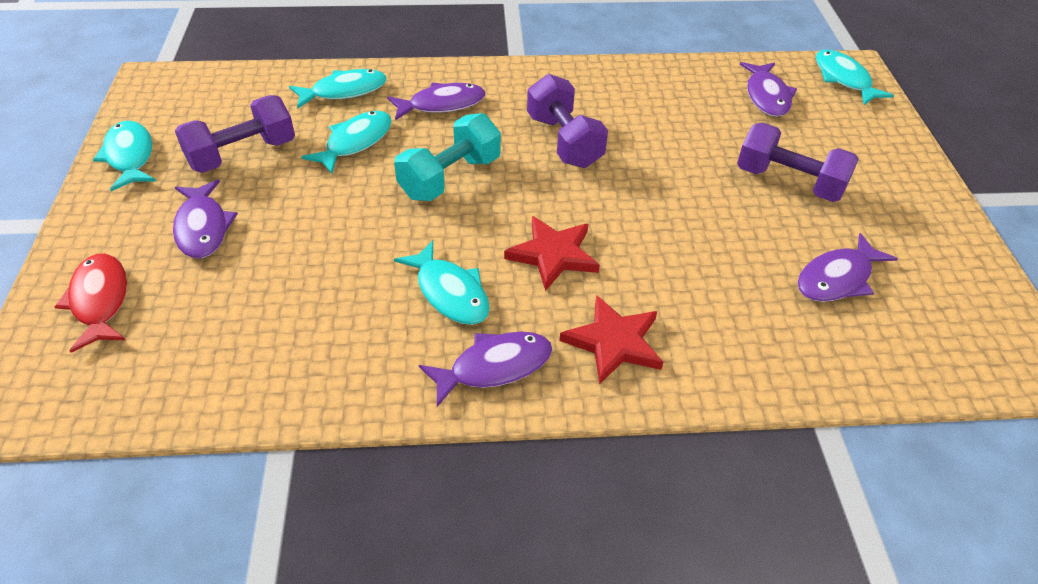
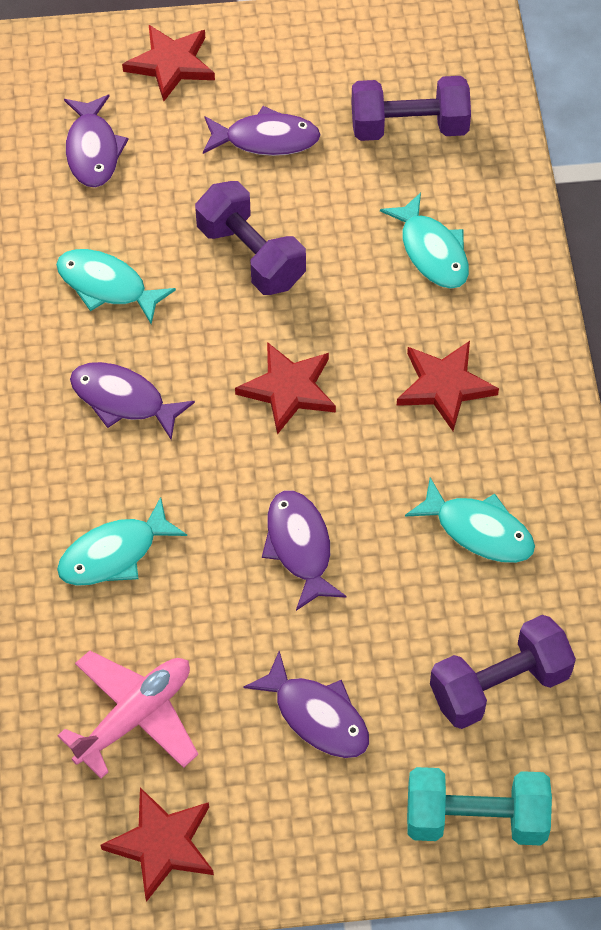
pink plane: none = 0 -> [57,651,198,778] = 1
red fish: [55,254,127,353] = 1 -> none = 0
red star: [504,216,600,291] [560,295,663,385] = 2 -> [101,787,214,902] [122,25,215,101] [235,342,336,435] [397,341,499,431] = 4
turquoise fish: [93,121,156,191] [289,69,387,109] [301,111,392,174] [394,240,490,325] [816,50,894,105] = 5 -> [56,249,176,324] [57,497,187,586] [380,192,469,289] [405,478,535,563] = 4

